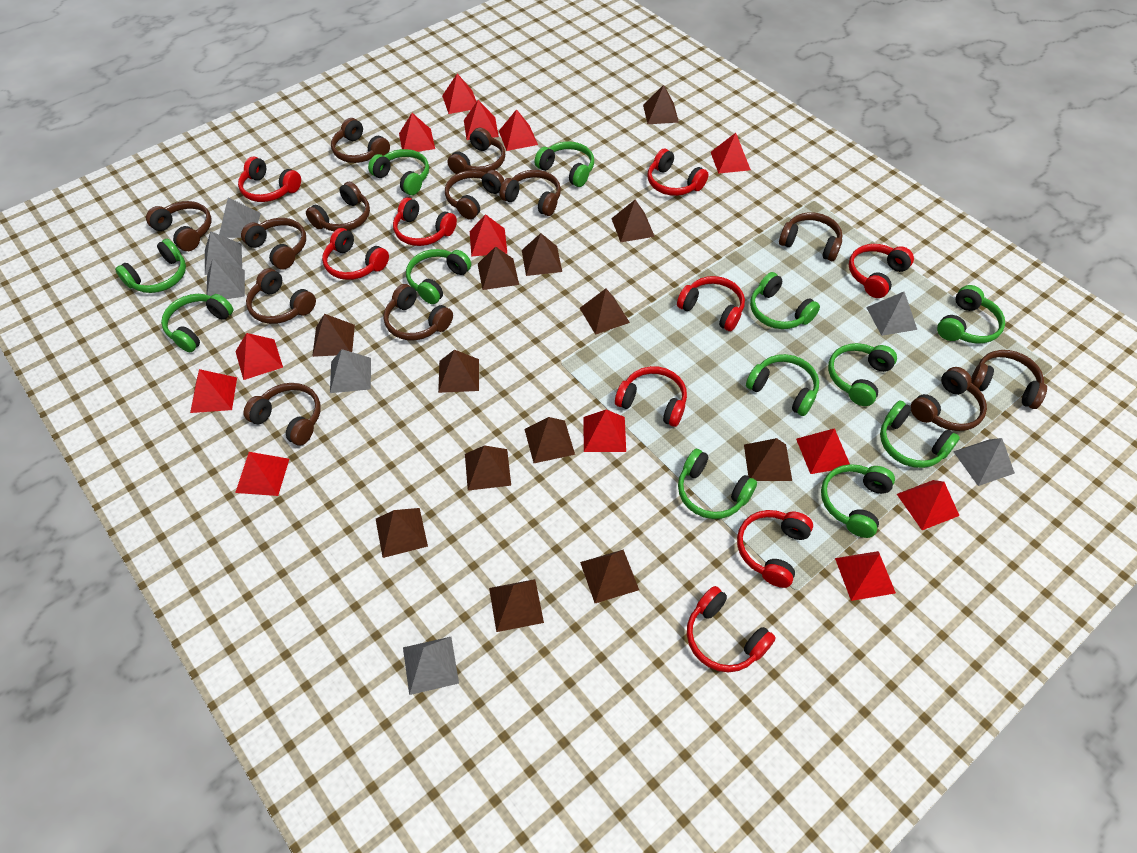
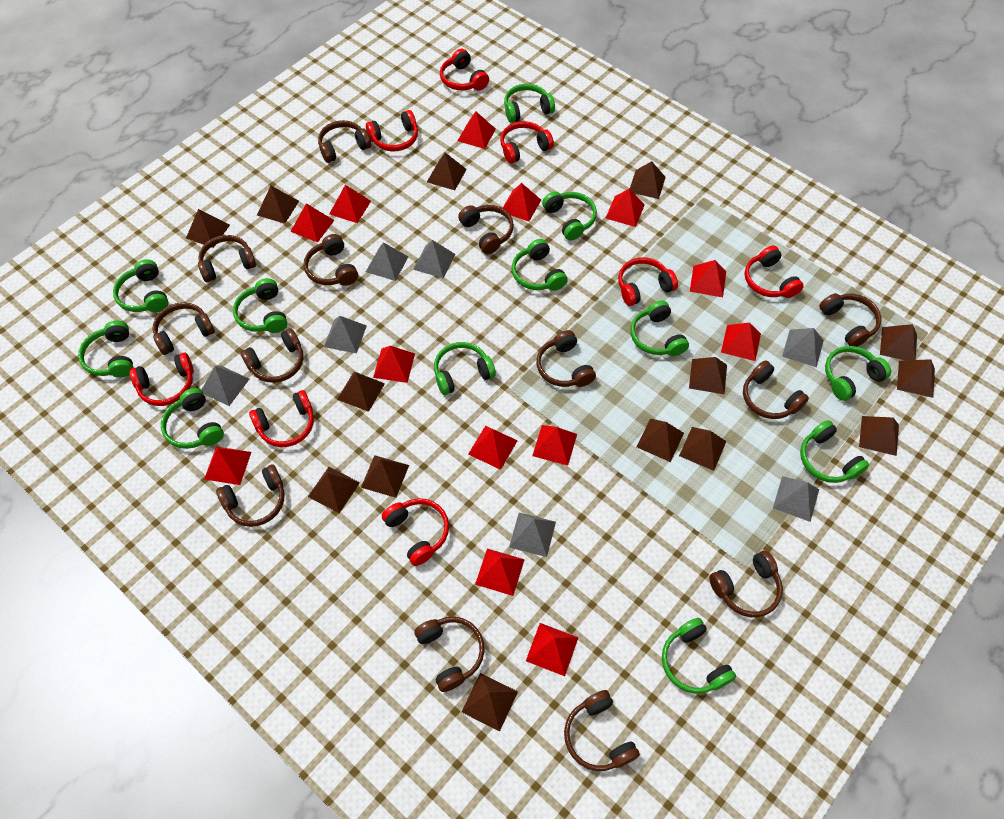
brown pyramid: [312,314,355,357] [376,508,428,558] [438,350,479,393] [465,445,511,491] [478,246,519,290] [489,579,544,632] [522,233,562,276] [524,417,575,463] [580,289,630,335] [580,550,639,603] [611,200,655,242] [643,85,679,124] [744,438,792,481] = 13 -> [186,209,230,248] [257,186,299,224] [308,467,360,513] [337,372,385,412] [361,455,409,498] [427,153,467,190] [461,673,518,731] [630,161,666,199] [636,418,684,462] [679,427,726,471] [689,357,727,394] [859,416,899,456] [880,324,917,360] [897,359,935,398] = 14
red headphones: [238,157,301,202] [322,228,389,280] [393,197,457,246] [615,366,687,427] [648,149,709,196] [677,276,745,331] [687,586,776,672] [737,510,813,588] [849,244,914,298] = 9 -> [129,353,194,406] [249,390,314,447] [366,110,418,151] [382,498,449,566] [440,49,489,90] [500,121,554,164] [618,257,678,306] [744,246,804,298] = 8

